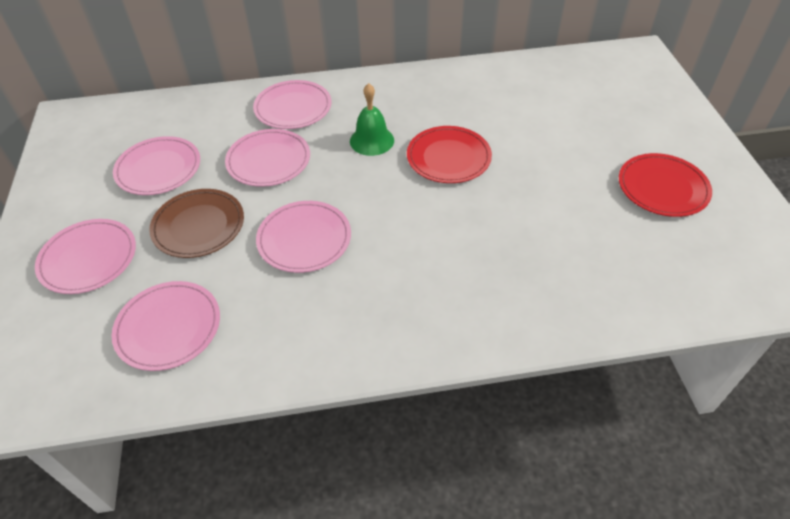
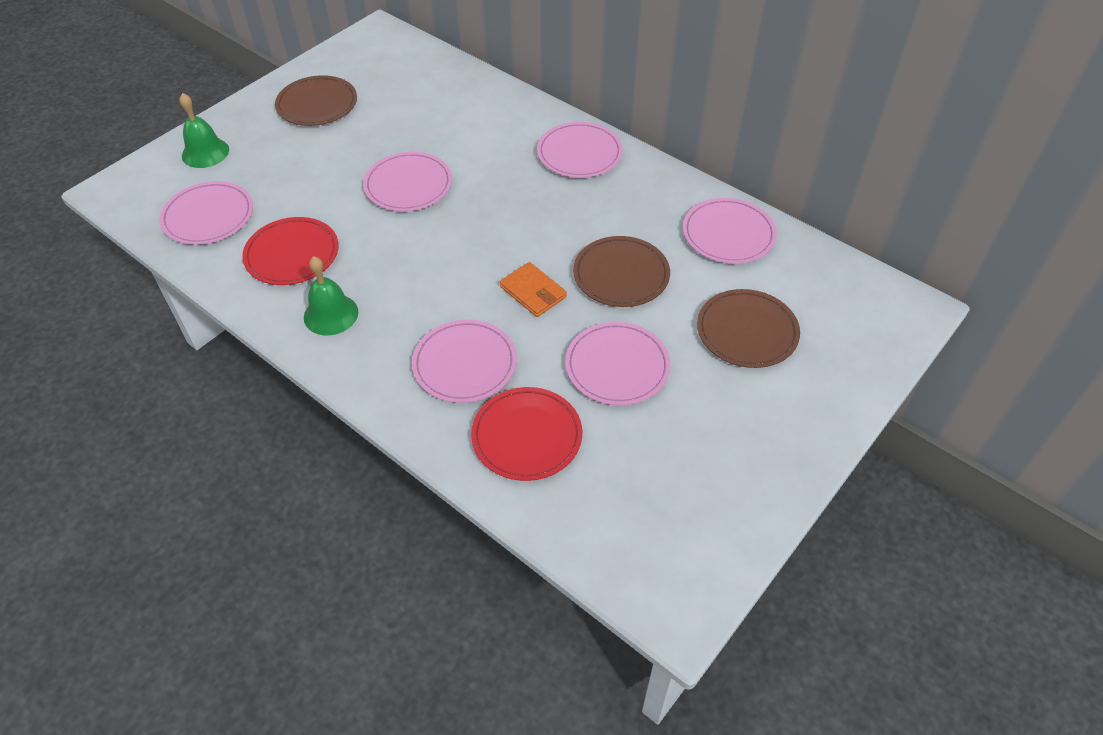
brown plate: [149,189,244,258] = 1 -> [275,75,357,126] [573,236,670,307] [697,289,800,368] = 3
green bell: [350,83,394,156] = 1 -> [179,93,229,168] [304,256,358,335] = 2
orange wallet: none = 0 -> [500,262,567,317] = 1

